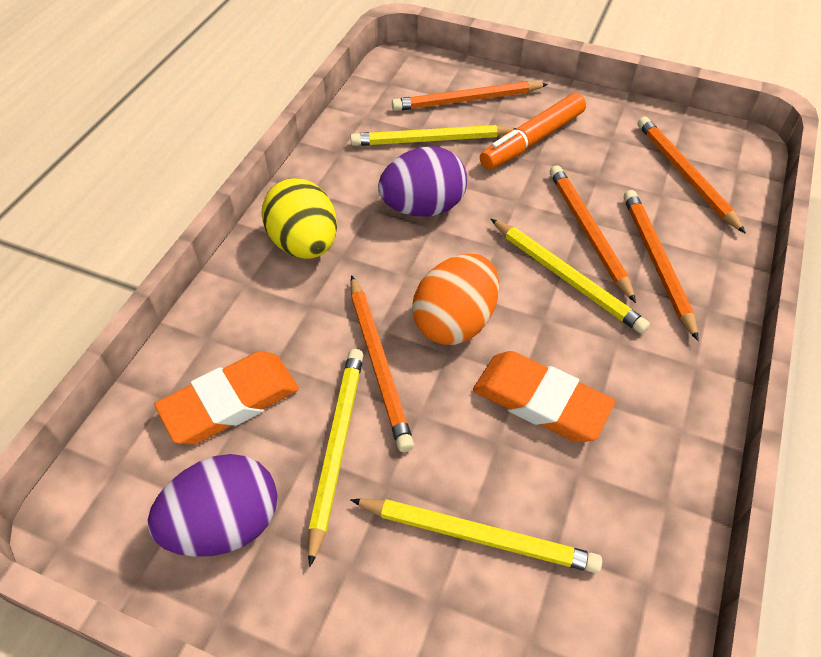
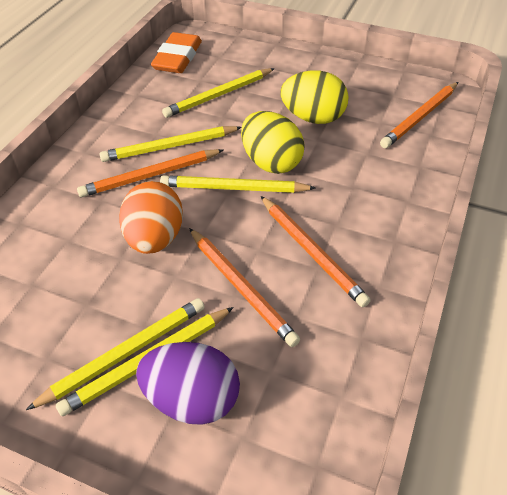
orange eraser: [154,351,299,445] [473,351,615,442] = 2 -> [151,32,202,73] = 1
orange marker: [480,93,586,170] = 1 -> none = 0
orange pencil: [351,275,414,452] [392,81,548,111] [550,165,636,303] [624,190,699,341] [638,117,746,234] = 5 -> [77,149,223,197] [189,228,300,347] [261,196,371,307] [380,82,458,148] = 4
purple egg: [147,454,277,557] [378,146,467,216] = 2 -> [136,342,240,425] = 1
yellow egg: [261,178,337,259] = 1 -> [241,111,305,174] [280,70,349,124] = 2
yellow pencil: [308,349,364,567] [350,125,516,146] [350,499,602,573] [491,219,650,334] = 4 -> [26,298,205,410] [56,307,234,416] [99,126,242,162] [160,175,316,193] [162,68,275,118] = 5

